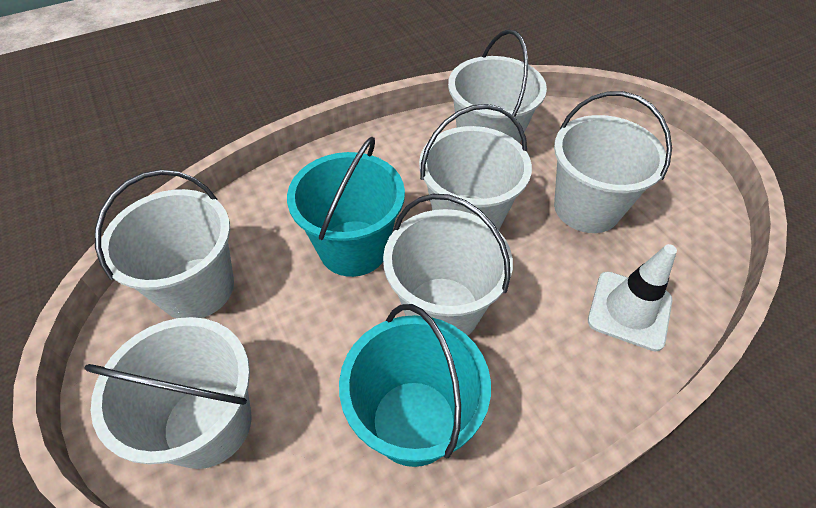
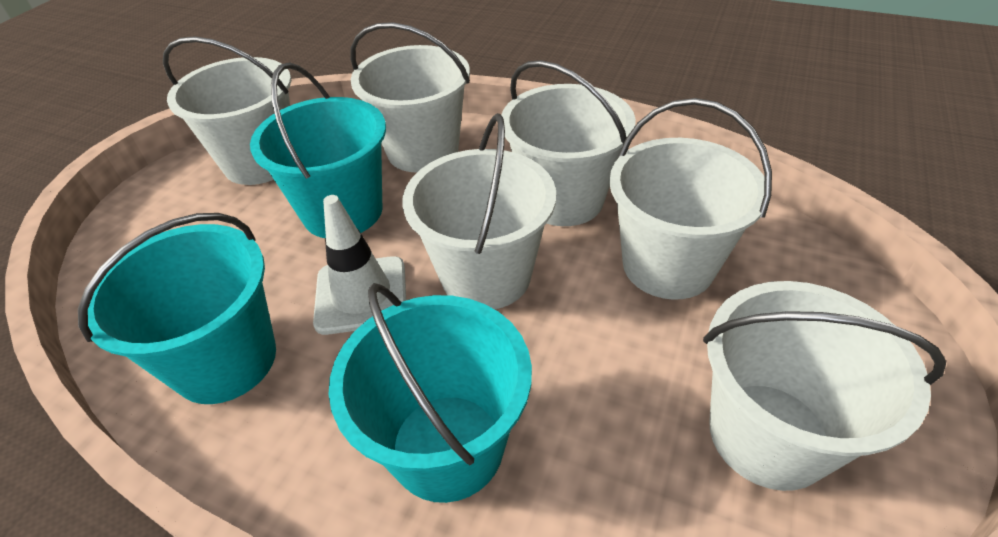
turquoise bucket: [287,137,405,277] [339,304,491,467] = 2 -> [78,213,276,404] [250,62,386,238] [329,283,532,503] = 3

